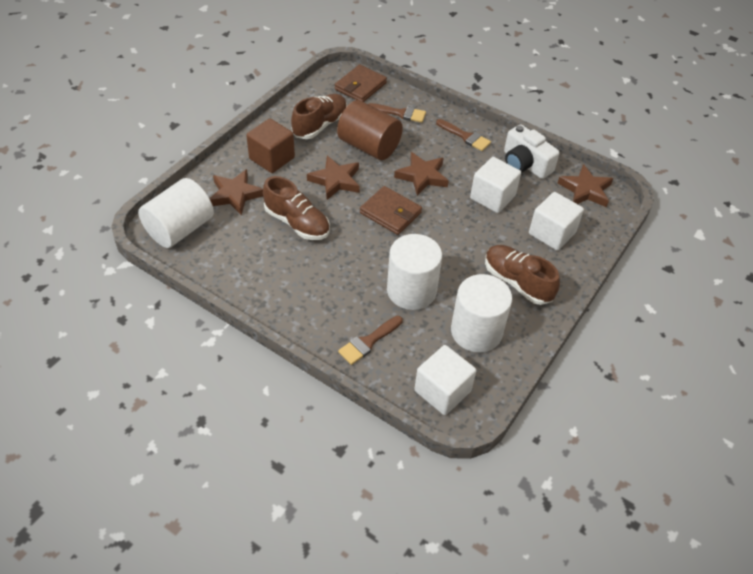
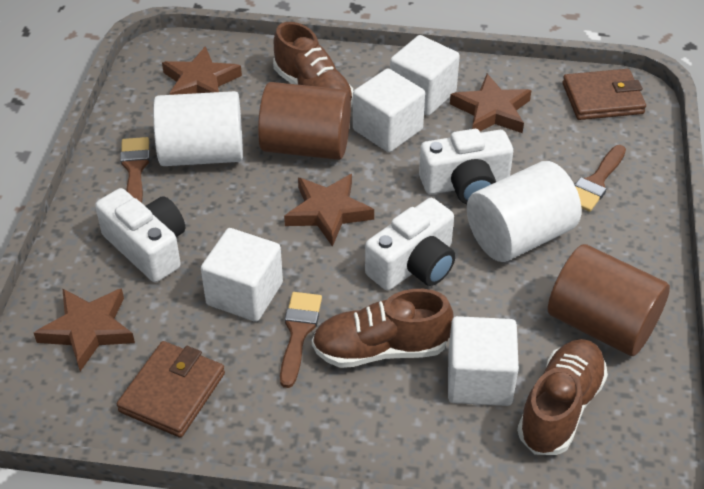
brown cube: [246,119,295,173] = 1 -> none = 0
brown cylinder: [337,100,403,160] = 1 -> [258,82,351,160] [548,244,670,356] = 2
white camera: [504,124,560,179] = 1 -> [95,188,185,282] [365,198,456,290] [419,129,513,204] = 3
white cube: [414,345,476,415] [470,157,521,213] [529,192,584,251] = 3 -> [201,228,283,322] [353,68,425,152] [390,35,460,116] [448,316,519,406] = 4
white cylinder: [138,178,214,248] [387,234,442,310] [451,274,512,353] = 3 -> [153,91,243,166] [467,161,581,262] = 2

